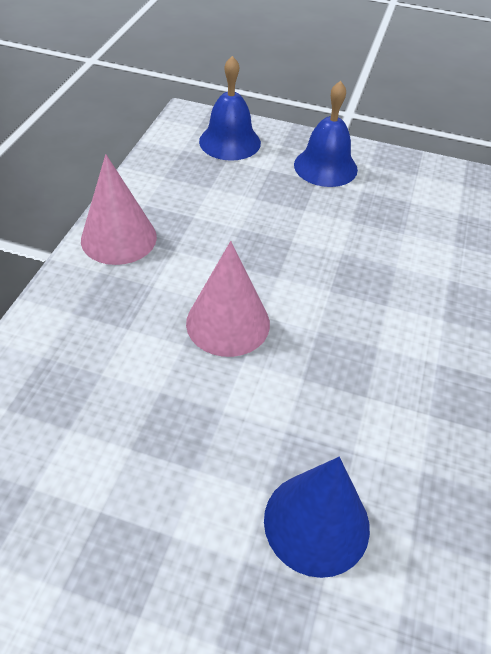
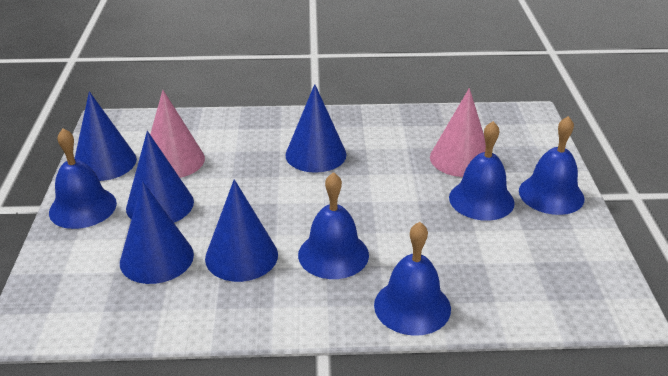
blue bell: [199,56,261,161] [294,81,358,187] = 2 -> [49,128,117,229] [298,172,369,279] [374,222,451,336] [449,121,515,221] [519,116,585,215] = 5
blue cone: [264,457,370,578] = 1 -> [75,91,137,181] [120,181,194,284] [126,131,194,223] [205,179,278,282] [286,84,347,173] = 5

